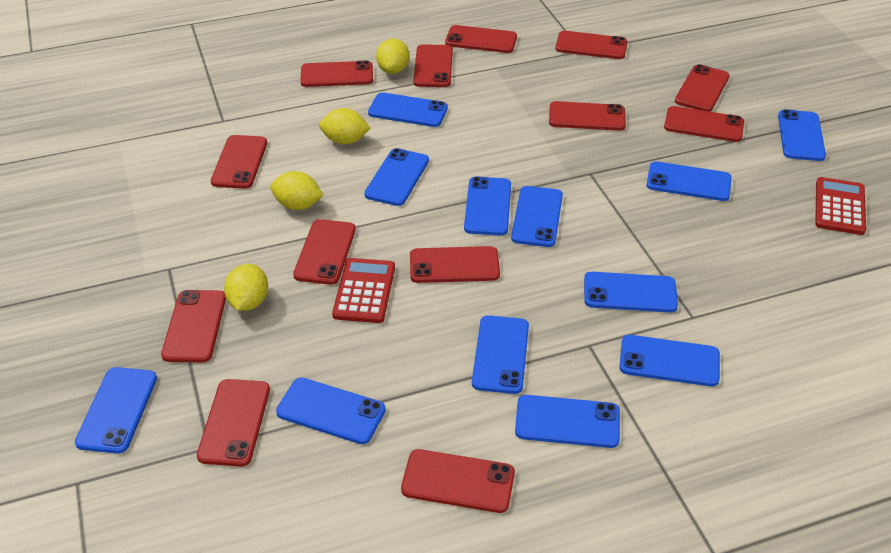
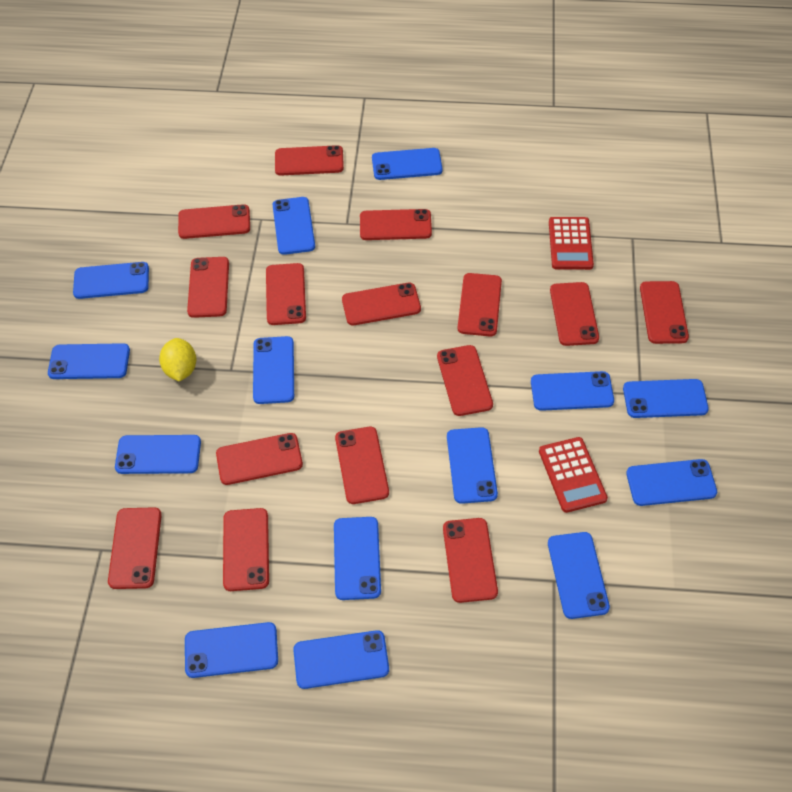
blue phone: [75,367,157,454] [276,377,386,444] [364,148,429,206] [368,92,448,127] [464,176,511,236] [472,315,529,394] [511,186,563,247] [515,395,620,448] [584,272,678,313] [619,335,720,386] [647,161,732,201] [778,109,826,161] = 12 -> [48,343,130,379] [73,262,149,299] [115,435,201,474] [185,622,278,678] [253,336,294,404] [273,197,315,255] [293,630,389,689] [334,517,381,600] [372,148,443,180] [447,427,498,504] [531,371,614,411] [548,532,610,619] [623,379,709,418] [626,459,717,506] = 14
red phone: [161,290,226,363] [197,379,270,467] [211,135,267,189] [293,219,356,285] [301,60,373,87] [401,449,515,513] [410,246,500,283] [413,44,453,87] [445,25,517,53] [549,101,626,131] [555,31,628,59] [664,106,744,142] [675,64,729,112] = 13 -> [108,507,162,589] [178,204,250,239] [187,257,229,318] [216,433,303,485] [223,508,269,591] [266,263,306,325] [275,145,344,175] [335,427,389,504] [342,283,421,325] [360,209,432,240] [437,345,493,416] [443,518,498,603] [458,273,502,336] [550,282,599,346] [640,281,689,344] = 15
yellow lemon: [224,264,268,311] [270,171,324,210] [319,108,371,145] [376,38,409,74] = 4 -> [159,338,196,381] = 1

